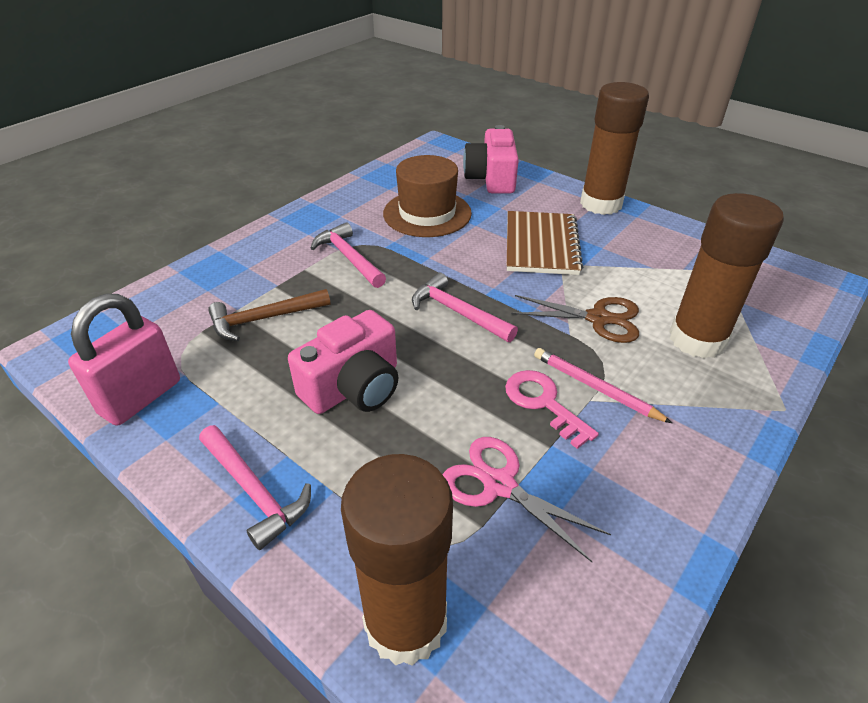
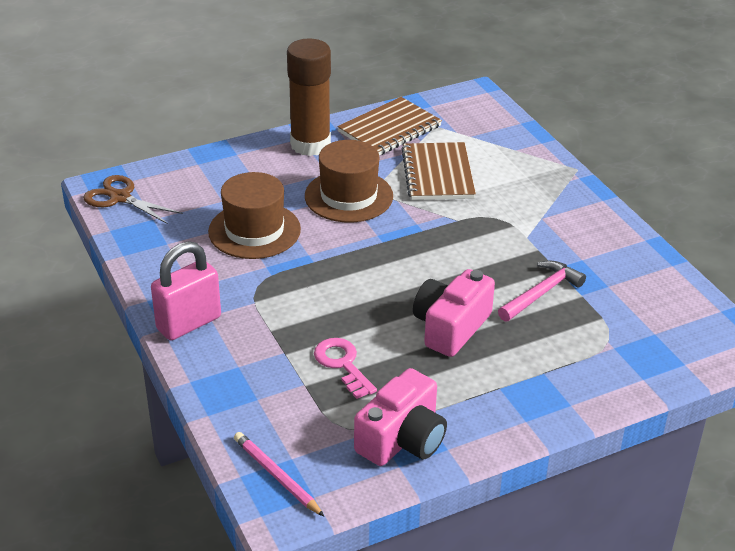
brown glue stick: [341,454,453,666] [580,82,649,215] [669,193,784,359] = 3 -> [287,39,331,156] = 1
brown hammer: [208,289,330,341] = 1 -> none = 0
brown hat: [383,155,472,237] = 1 -> [208,172,301,259] [305,140,393,222] = 2
brown notebook: [507,211,583,275] = 1 -> [337,97,442,155] [401,142,476,200] = 2
pink hammer: [199,425,311,550] [311,222,386,288] [412,273,518,342] = 3 -> [498,261,586,322] = 1
pink scissors: [442,437,611,562] = 1 -> none = 0

